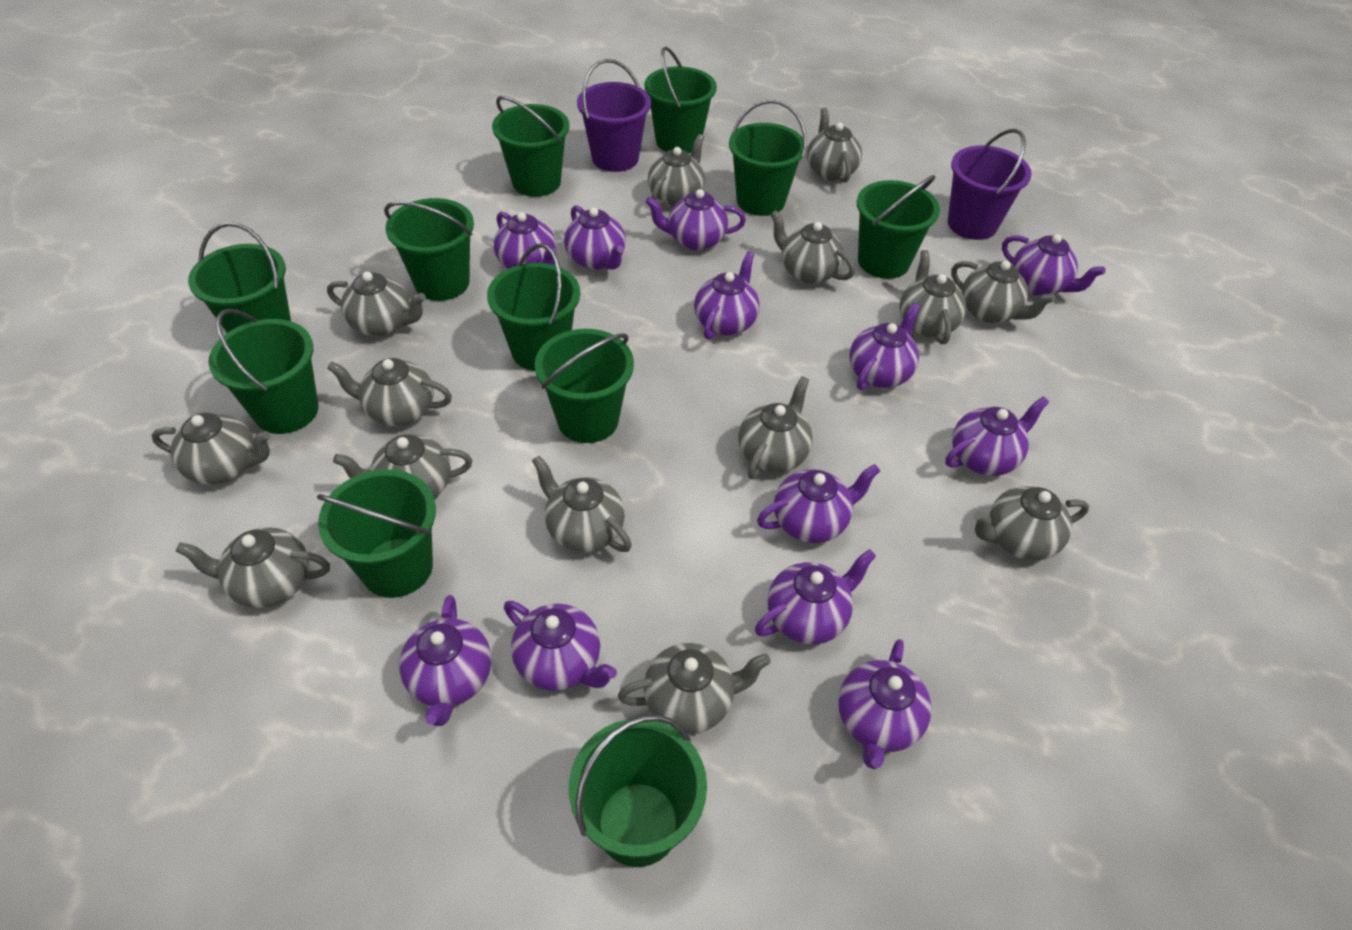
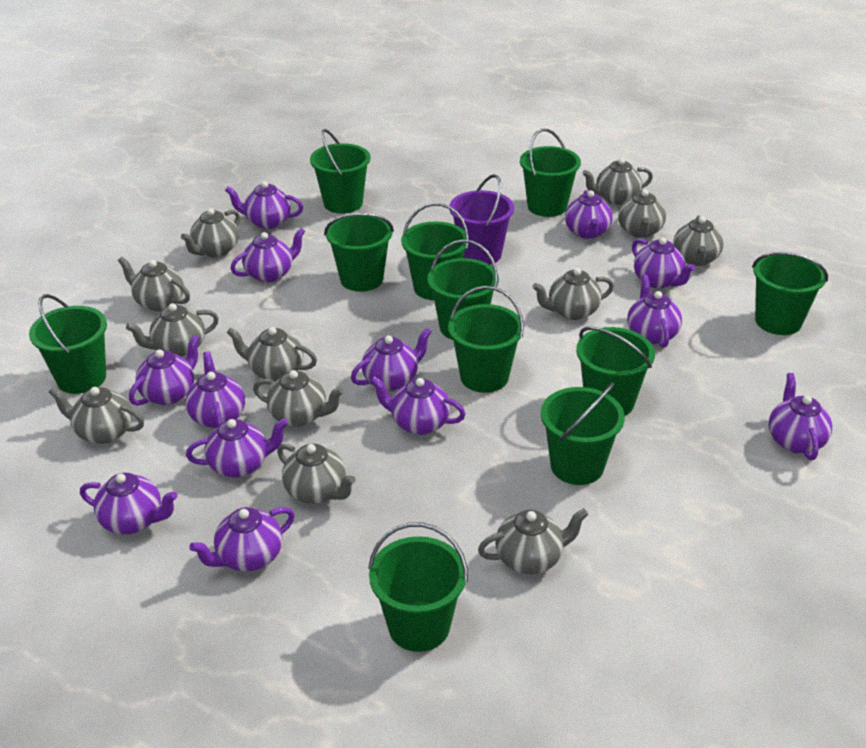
grey teapot: [151,413,271,485] [176,527,330,608] [327,272,426,336] [327,358,452,426] [333,434,472,499] [532,455,632,552] [618,643,771,734] [648,134,705,207] [738,376,813,479] [770,210,855,284] [807,108,862,183] [899,250,966,344] [951,261,1056,323] [974,486,1089,561] = 14 -> [49,387,144,444] [118,257,190,312] [126,303,219,357] [181,208,240,257] [227,327,317,382] [253,370,344,427] [277,444,356,504] [478,508,588,574] [532,268,614,320] [582,158,653,205] [618,189,666,238] [673,215,724,266] = 12
purple bucket: [577,59,651,172] [948,129,1032,240] = 2 -> [449,174,514,265] = 1
purple teapot: [399,595,492,726] [494,212,557,269] [504,601,617,691] [564,205,626,270] [645,189,746,251] [694,251,760,340] [755,549,876,644] [757,464,880,543] [838,639,932,769] [849,303,920,390] [945,396,1049,476] [1002,234,1106,296] = 12 -> [80,473,177,535] [129,335,200,406] [185,351,245,428] [186,418,288,478] [189,507,295,572] [225,181,303,229] [231,228,305,283] [351,328,432,391] [370,376,465,435] [565,190,613,239] [627,275,682,348] [632,238,695,288] [769,373,832,460] = 13

